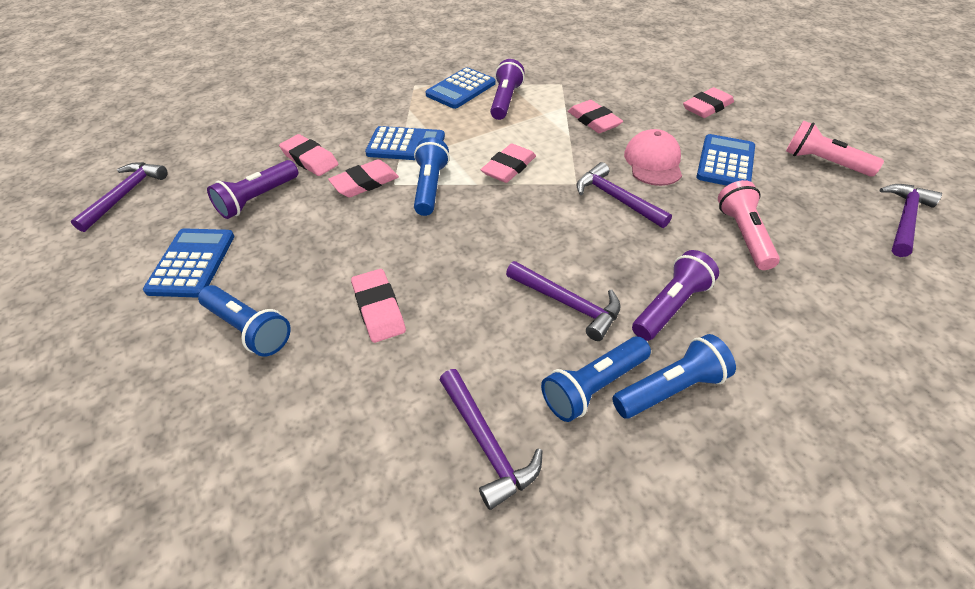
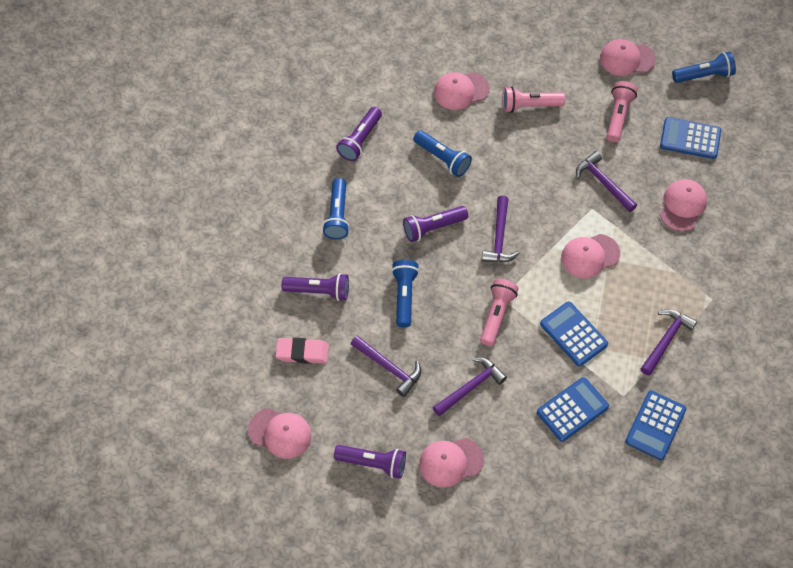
pink cap: [624,129,682,186] = 1 -> [248,408,311,459] [419,438,484,487] [434,72,490,110] [561,234,620,278] [600,39,656,76] [660,179,707,232] = 6
pink eraser: [279,134,338,176] [328,159,399,198] [351,269,406,343] [481,144,536,183] [568,100,623,133] [683,87,734,118] = 6 -> [276,338,329,364] = 1
pink flashlight: [718,180,780,270] [786,121,884,177] = 2 -> [480,279,519,346] [503,87,565,113] [607,81,637,142] = 3
purple flashlight: [207,160,298,219] [490,59,525,120] [632,250,719,341] = 3 -> [281,273,349,301] [334,445,406,479] [336,107,382,161] [403,206,468,242] = 4

